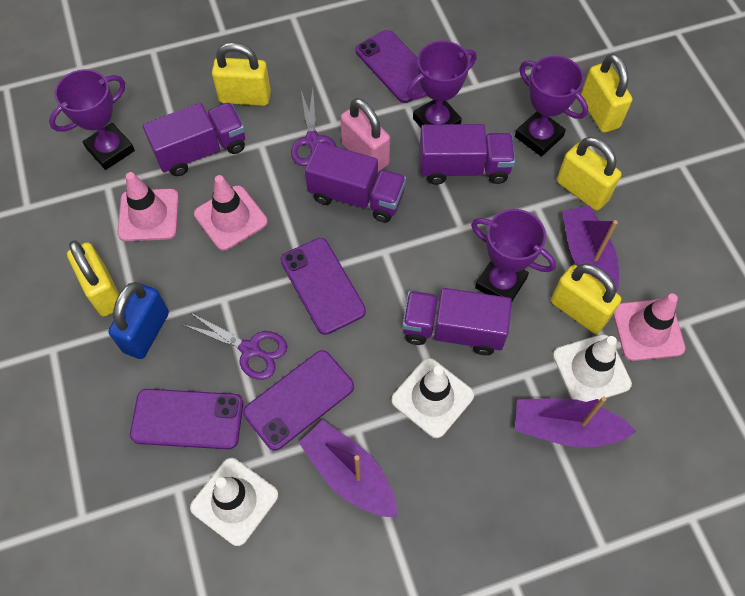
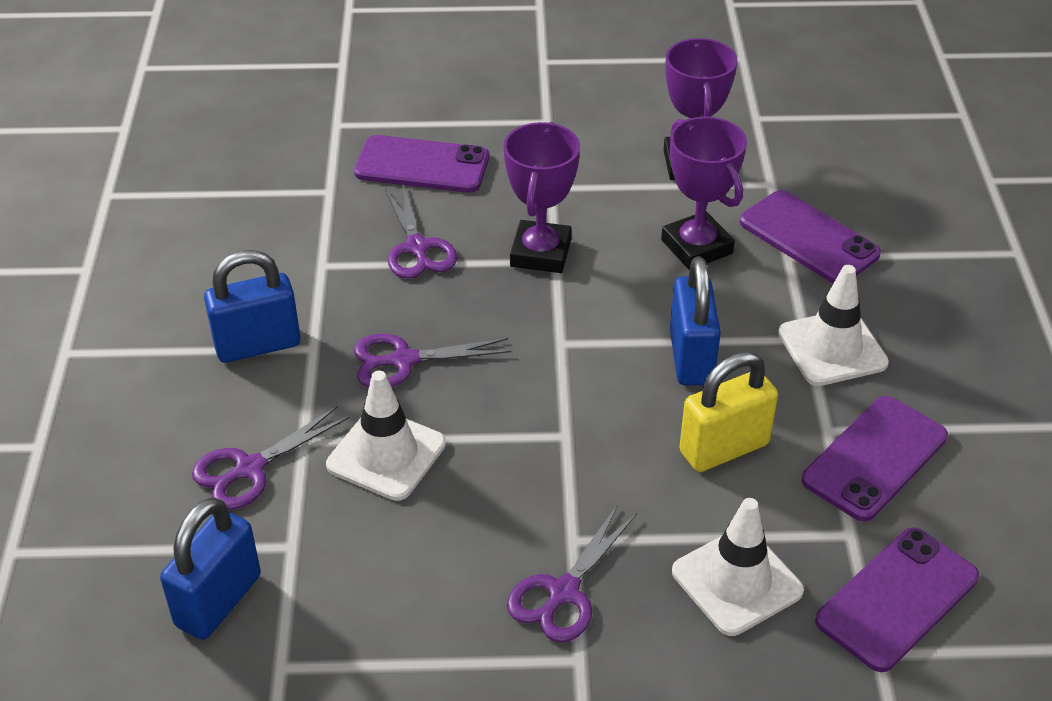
blue padlock: [108,282,169,359] = 1 -> [160,497,261,640] [204,250,300,363] [670,257,721,386] = 3
pink padlock: [340,98,390,172] = 1 -> none = 0
pink traffic cone: [117,172,179,241] [194,175,268,251] [613,293,686,361] = 3 -> none = 0
purple boat: [299,420,397,517] [515,396,636,448] [562,206,619,293] = 3 -> none = 0
purple scissors: [182,312,287,380] [291,89,337,166] = 2 -> [192,406,350,510] [354,334,511,387] [385,183,457,279] [507,506,637,642] = 4
purple trophy: [49,69,135,170] [407,41,477,127] [471,209,556,301] [515,56,588,157] = 4 -> [503,122,580,273] [661,116,747,270] [663,38,738,180] = 3
purple truck: [143,102,245,176] [305,142,406,223] [402,288,512,355] [419,124,515,185] = 4 -> none = 0
yellow padlock: [67,240,119,316] [212,42,271,106] [551,263,621,334] [557,137,622,211] [581,53,632,133] = 5 -> [679,351,778,472] = 1

